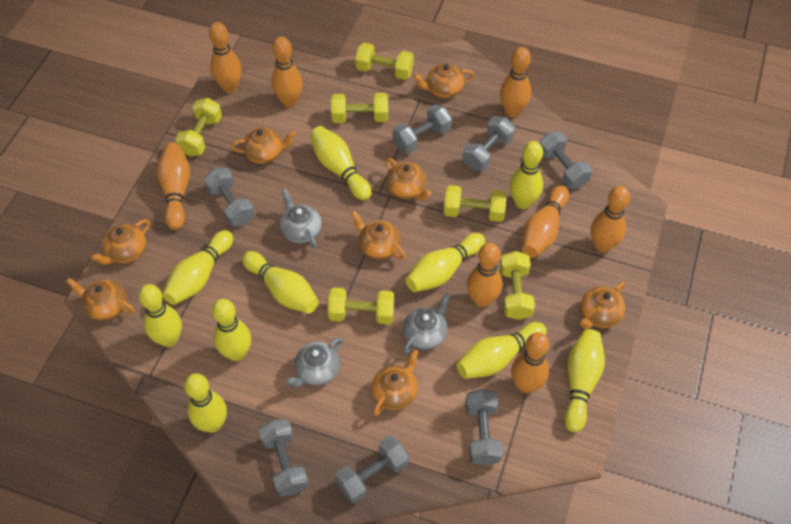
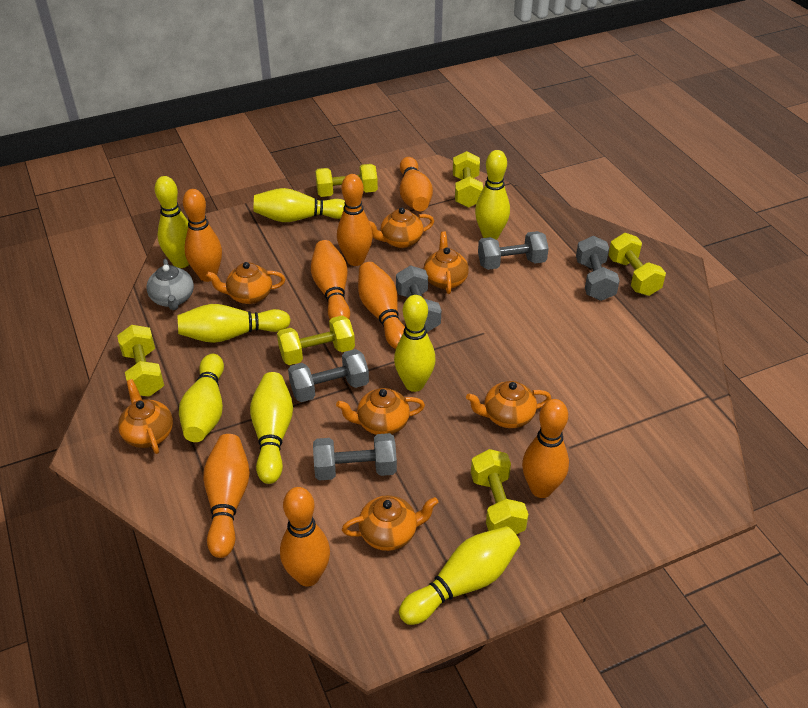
grey dumbbell: [204,168,255,227] [259,419,309,497] [335,435,409,504] [393,104,452,154] [462,116,515,171] [465,389,503,466] [539,132,592,189] = 7 -> [288,349,369,402] [313,433,397,481] [396,265,441,332] [478,231,549,270] [576,236,620,301] = 5
grey teapot: [280,189,322,248] [286,337,343,388] [403,293,450,354] = 3 -> [147,259,194,310] = 1
orange teapot: [66,278,135,321] [91,219,150,265] [231,127,296,164] [351,211,406,260] [372,349,419,416] [385,158,431,201] [413,63,475,98] [580,282,625,329] = 8 -> [118,379,173,454] [206,262,285,304] [336,388,425,435] [342,495,438,551] [369,208,434,248] [424,231,469,294] [466,381,551,428] = 7
yellow bowling pin: [139,284,182,347] [162,230,233,305] [184,373,227,433] [212,299,251,361] [242,251,319,313] [310,126,372,200] [406,233,485,292] [456,322,547,379] [510,141,543,209] [564,329,605,432] = 10 -> [155,176,189,268] [177,304,291,343] [179,354,224,442] [250,372,293,484] [253,188,345,222] [394,295,436,392] [399,526,520,625] [475,150,510,240] = 8

